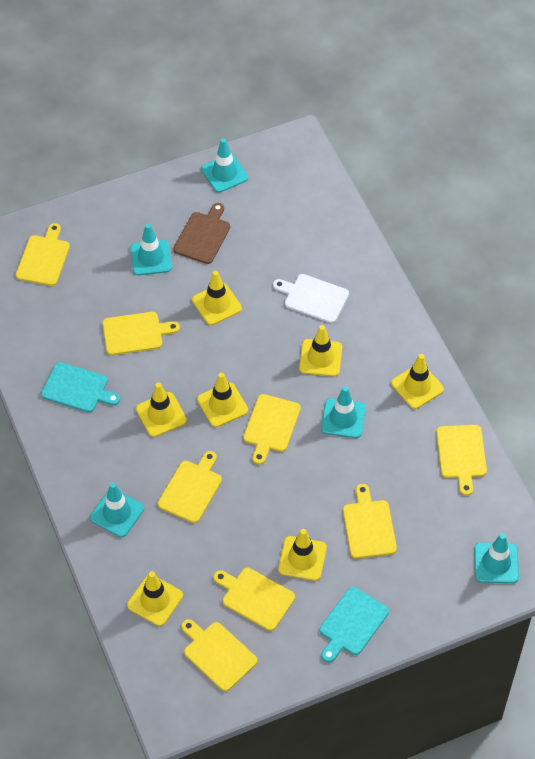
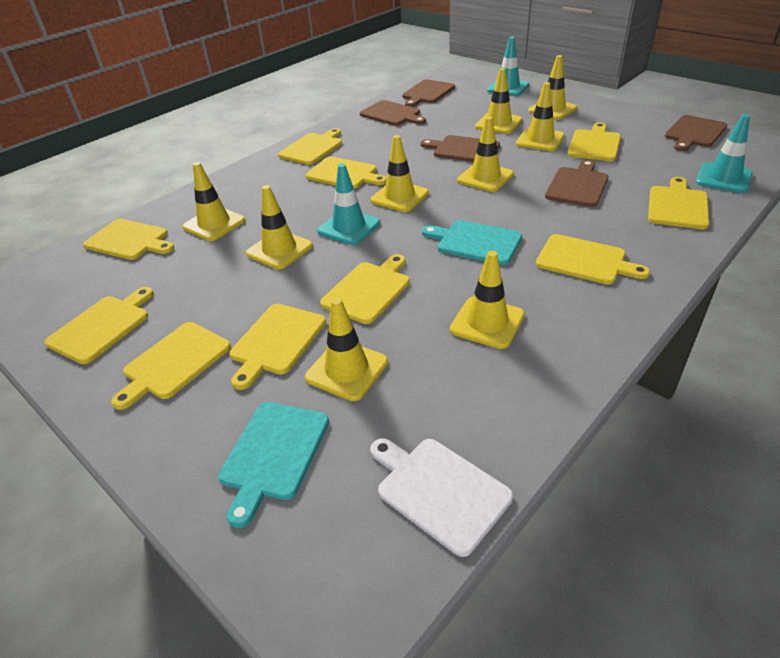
brown cutting board: [173,203,230,264] = 1 -> [360,100,426,126] [402,79,455,107] [420,135,500,162] [545,160,609,207] [665,115,727,151] = 5
turquoise traffic cone: [90,483,144,537] [130,224,172,275] [201,138,248,193] [321,386,366,438] [474,533,519,583] = 5 -> [317,164,380,245] [487,37,529,96] [696,114,752,193] = 3
yellow cutting board: [16,223,70,286] [103,312,180,355] [158,451,222,523] [181,619,257,691] [214,568,295,631] [243,394,301,465] [343,484,397,559] [436,425,487,496] = 8 -> [45,287,154,364] [83,219,174,260] [111,322,231,410] [229,304,326,390] [278,128,342,165] [306,156,387,189] [320,254,410,324] [536,234,650,284] [567,123,621,161] [648,177,709,229] = 10
yellow traffic cone: [127,571,183,626] [136,383,187,437] [192,271,242,325] [197,373,248,427] [278,529,327,581] [299,325,342,377] [391,354,444,409] = 7 -> [183,162,245,241] [246,185,313,269] [305,298,388,401] [370,135,429,212] [450,251,525,349] [457,117,514,192] [475,68,522,134] [516,82,565,151] [528,55,577,120] = 9

